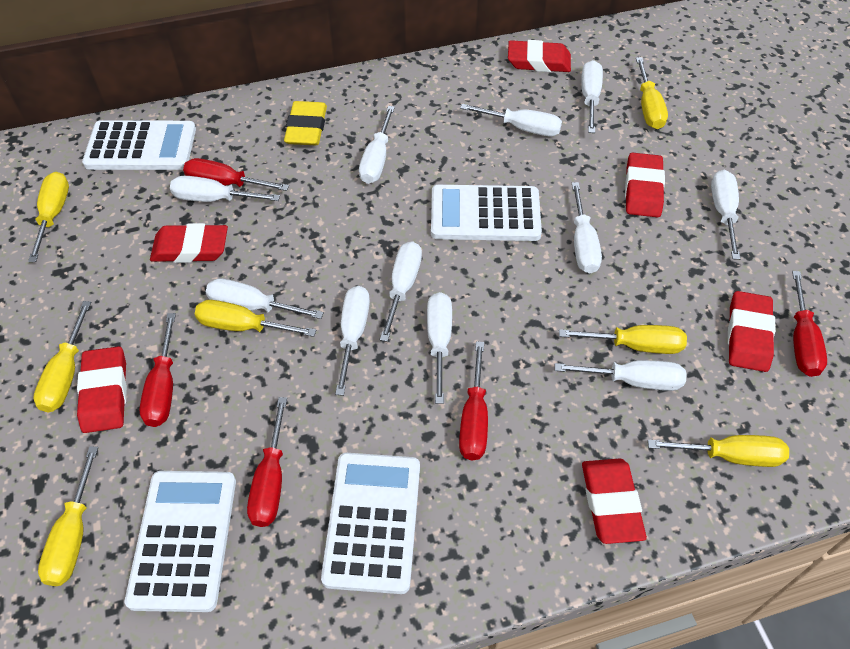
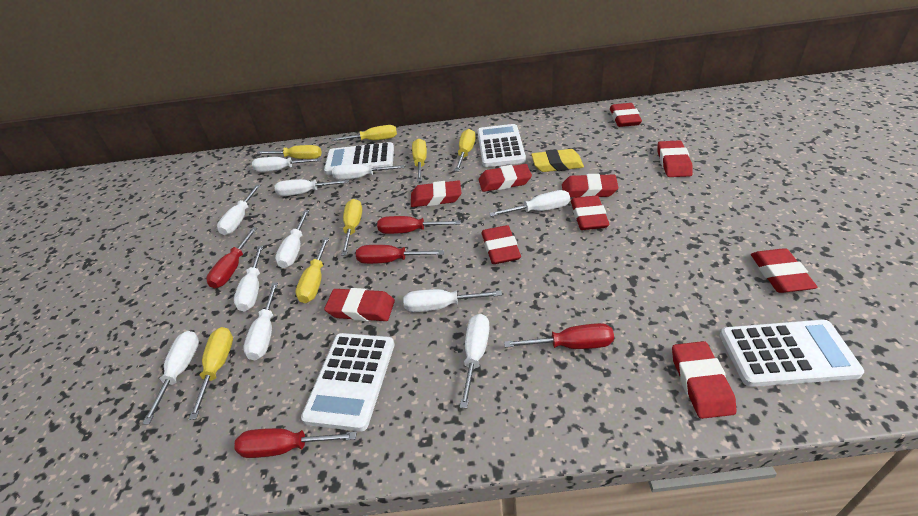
red eraser: [77,346,127,433] [150,223,228,263] [508,40,571,72] [582,458,647,544] [625,153,665,217] [728,291,775,372] = 6 -> [324,288,395,321] [411,180,461,207] [479,164,532,192] [482,225,521,264] [562,174,618,198] [571,195,609,230] [610,103,642,127] [658,140,693,177] [672,341,737,419] [751,248,817,293] = 10

